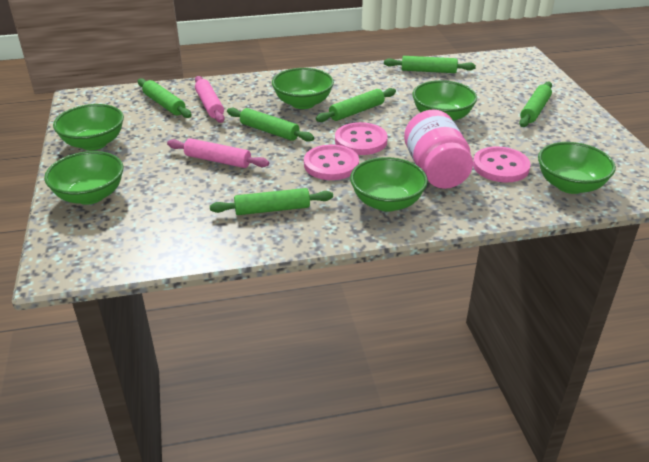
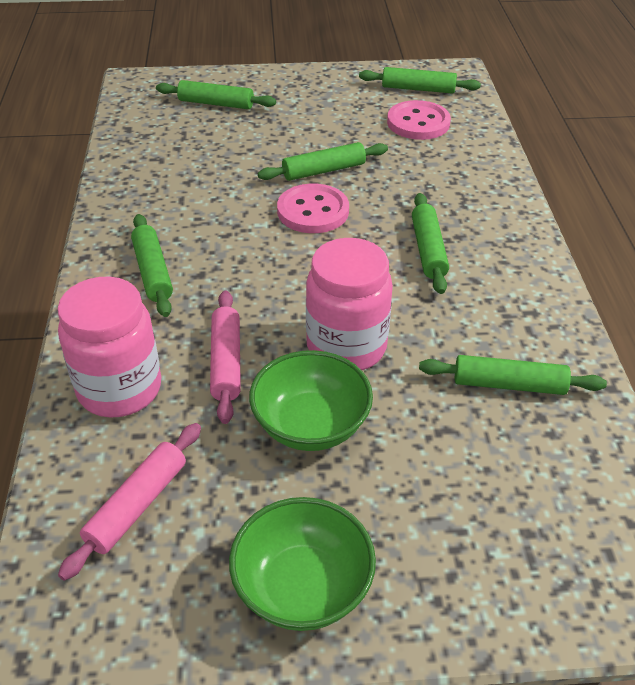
green bowl: [44,151,123,205] [53,104,124,150] [272,68,334,109] [350,157,428,212] [412,80,477,121] [538,142,616,194] = 6 -> [229,497,376,631] [249,350,373,451] = 2
pink button: [304,145,359,180] [335,122,388,155] [473,146,531,183] = 3 -> [277,184,349,233] [387,100,451,140] = 2
pink jar: [404,109,473,189] = 1 -> [58,277,161,417] [306,238,393,370] = 2

